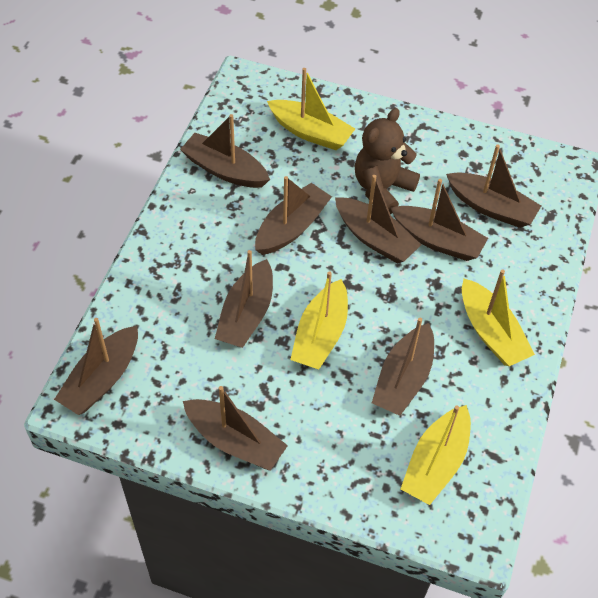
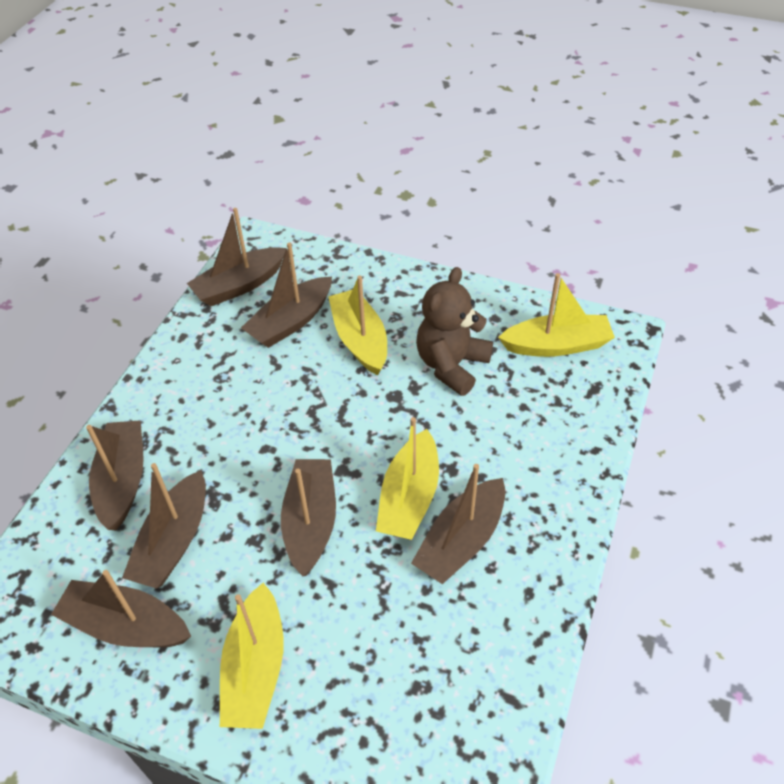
brown boat: [54,318,138,415] [180,114,270,188] [183,386,288,471] [215,250,273,348] [255,176,332,255] [335,175,421,264] [372,317,434,416] [391,179,488,261] [446,144,541,228] = 9 -> [51,570,191,647] [86,420,144,530] [122,463,206,589] [187,208,287,306] [241,242,332,348] [281,459,336,576] [411,464,505,584] = 7

